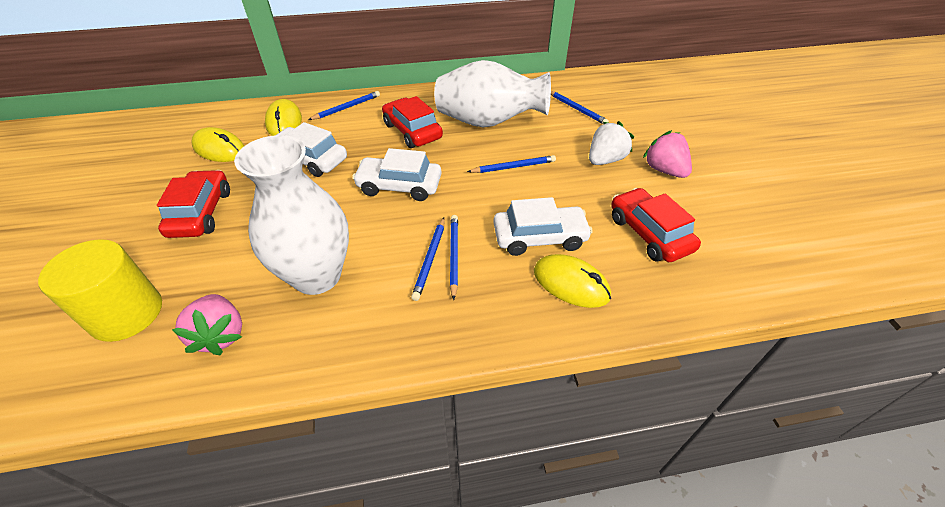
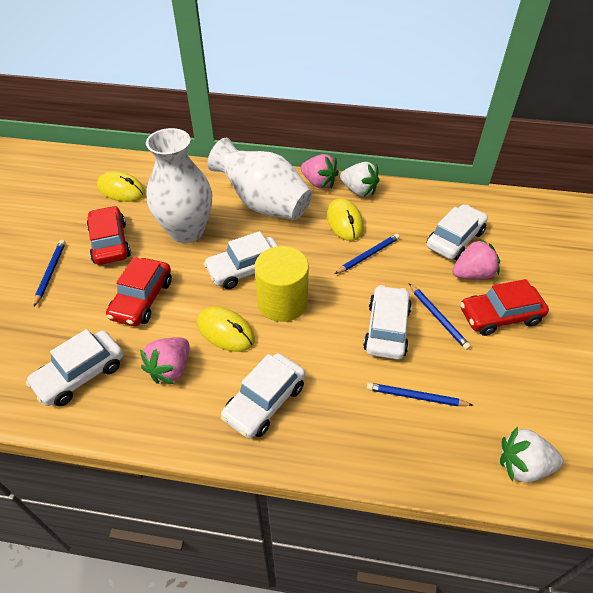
blue pencil: [308,91,380,120] [411,218,445,301] [450,215,458,300] [467,155,556,173] [551,91,609,124] = 5 -> [34,240,65,307] [335,234,400,274] [367,383,473,406] [409,283,471,350] = 4
pink strawberry: [172,294,242,355] [643,130,692,178] = 2 -> [140,338,189,384] [301,154,339,189] [452,238,500,280] = 3
white car: [277,122,347,177] [352,148,442,201] [493,197,593,256] = 3 -> [26,329,123,406] [204,231,278,289] [221,353,305,439] [363,285,412,360] [427,204,488,260] = 5
white strawberry: [589,121,634,165] = 1 -> [340,162,380,197] [500,426,563,483] = 2

